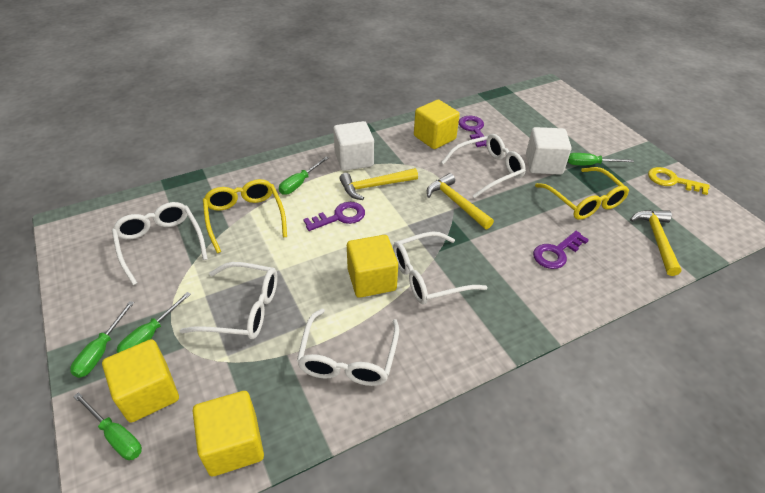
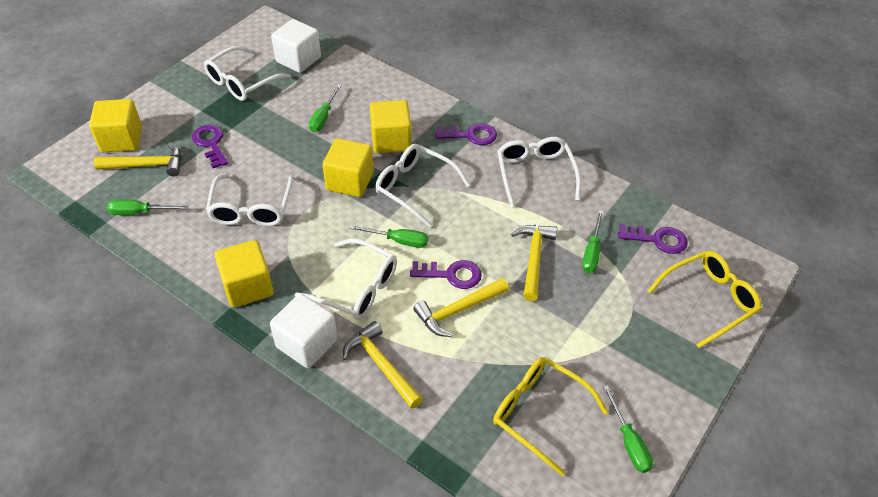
purple key: [303,202,365,231] [459,116,487,147] [533,231,589,269] = 3 -> [192,125,228,168] [410,260,482,289] [435,123,497,145] [618,224,688,254] = 4
yellow hammer: [339,168,418,200] [427,173,494,229] [630,210,682,276] = 3 -> [94,143,181,177] [343,321,423,409] [413,278,509,337] [511,225,557,301] = 4
yellow key: [648,167,710,195] = 1 -> none = 0

